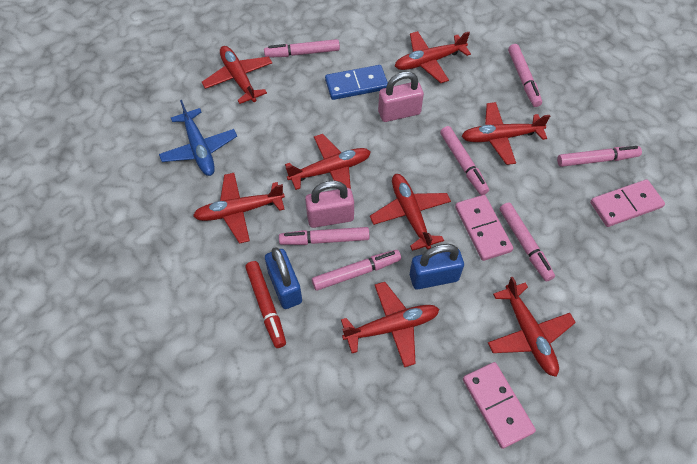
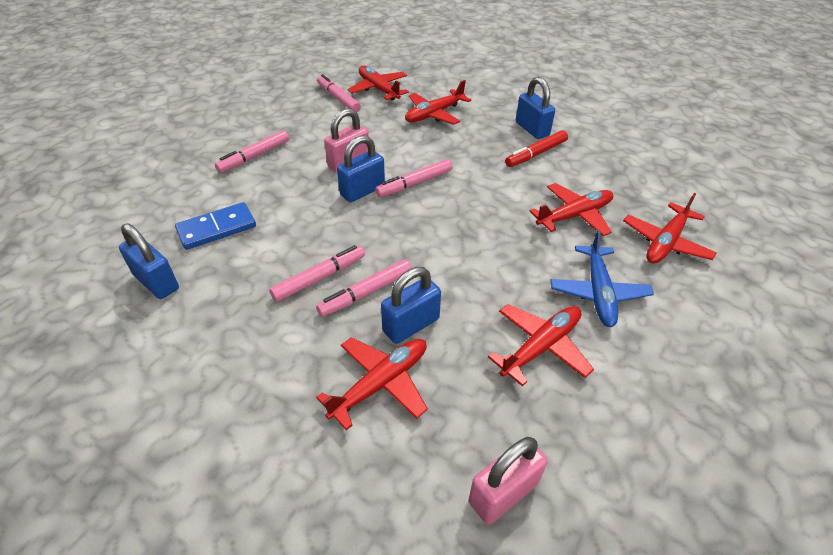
blue padlock: [265,247,302,309] [410,244,464,289] = 2 -> [119,223,179,299] [337,135,385,202] [381,267,441,344] [516,77,555,139] = 4
pink domino: [455,195,513,261] [463,362,536,449] [590,179,665,227] = 3 -> none = 0
pink marker: [264,39,340,58] [279,227,370,245] [312,250,401,291] [440,126,489,195] [500,202,555,281] [508,44,542,107] [557,146,642,167] = 7 -> [215,130,289,173] [269,245,365,302] [316,259,412,317] [317,74,361,112] [375,159,452,197] = 5
red plane: [193,173,285,244] [202,46,272,104] [285,134,371,190] [341,282,439,367] [370,174,451,251] [395,31,471,83] [461,102,550,165] [488,277,576,377] = 8 -> [316,337,428,430] [347,66,409,101] [405,80,471,125] [488,304,594,386] [529,183,613,236] [623,193,717,264] = 6

